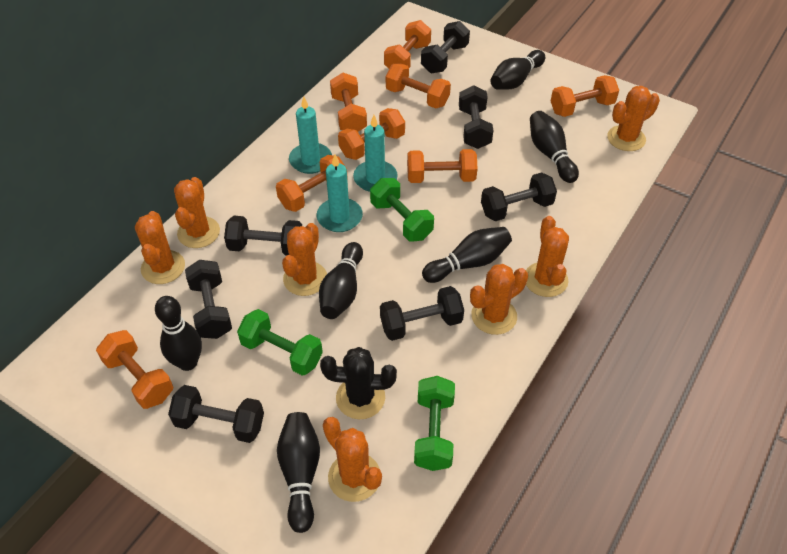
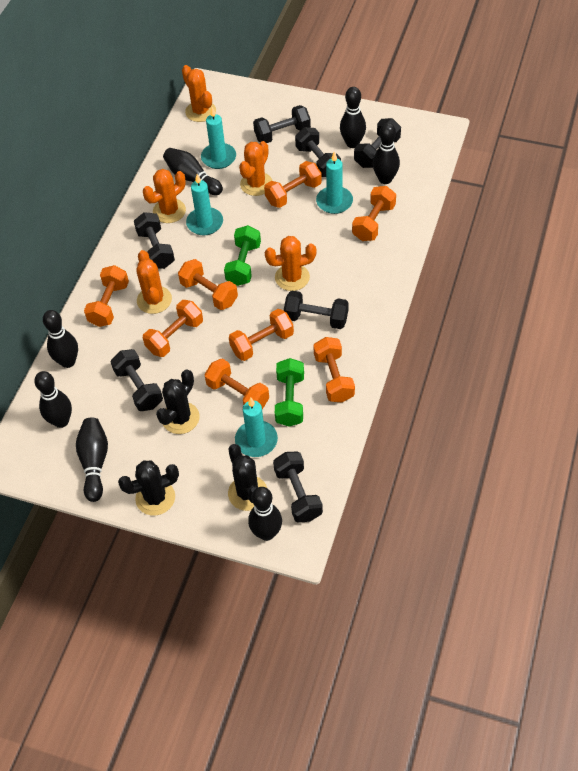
black bowling pin: [155,296,202,371] [277,412,320,533] [319,242,363,319] [422,227,512,283] [490,50,545,90] [530,111,579,183] = 6 -> [34,371,72,428] [43,310,78,368] [76,418,108,502] [163,148,223,196] [248,487,282,541] [340,87,366,148] [373,123,400,184] = 7
black cactus: [320,347,397,419] = 1 -> [118,461,179,515] [156,370,200,434] [228,444,267,511] = 3
green dumbbell: [237,309,323,376] [370,178,434,242] [414,376,455,471] = 3 -> [224,225,261,286] [275,358,304,427] = 2
orange cactus: [135,211,185,284] [174,177,220,248] [282,223,327,296] [323,417,382,502] [470,264,528,335] [526,216,569,297] [607,86,660,151] = 7 -> [136,250,172,314] [143,169,186,223] [182,65,216,122] [239,141,272,196] [265,236,317,291] = 5
turquoise candle: [289,97,332,174] [317,155,363,232] [353,115,398,192] = 3 -> [186,174,223,235] [201,107,236,169] [235,398,278,457] [316,152,353,214] = 4

